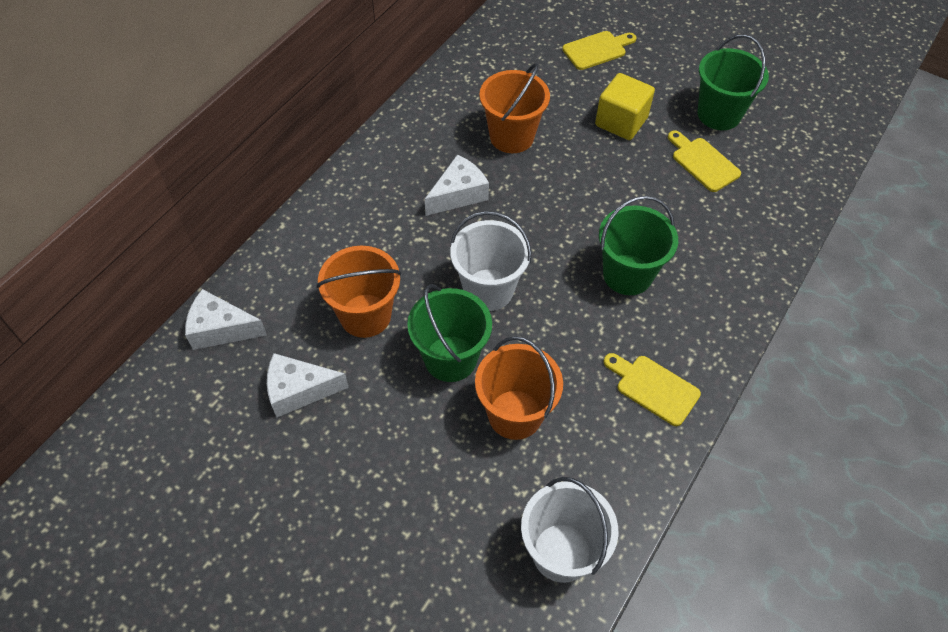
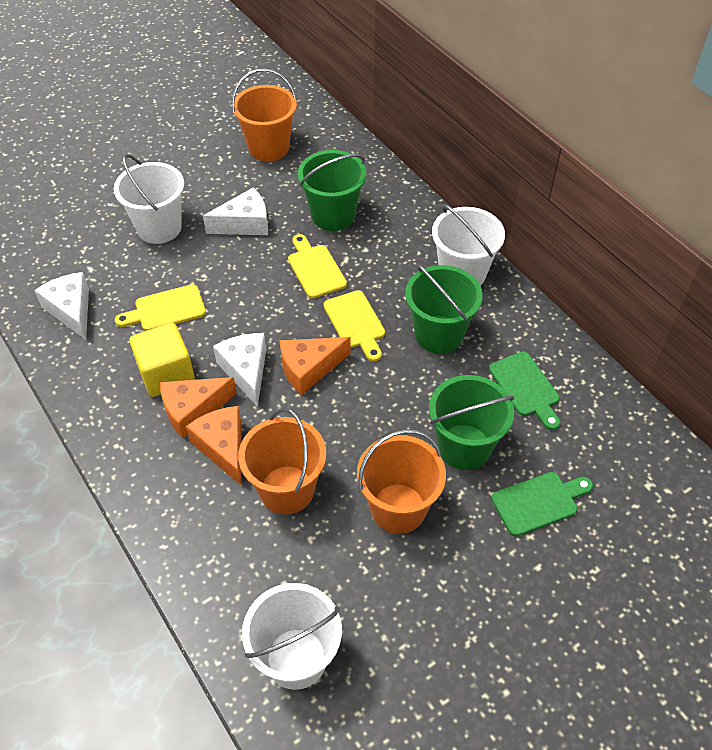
green cutting board: none = 0 -> [489,352,560,430] [492,472,593,536] = 2
orange cheese: none = 0 -> [160,377,237,438] [186,406,241,485] [280,337,351,395] = 3
white bucket: [450,211,532,311] [521,477,618,583] = 2 -> [114,154,184,244] [242,583,342,690] [432,204,505,286] = 3

